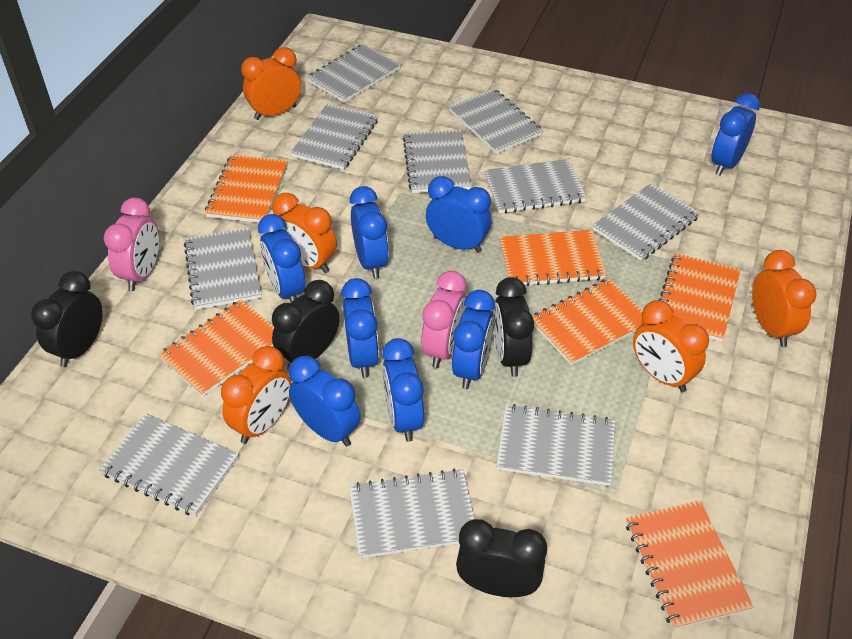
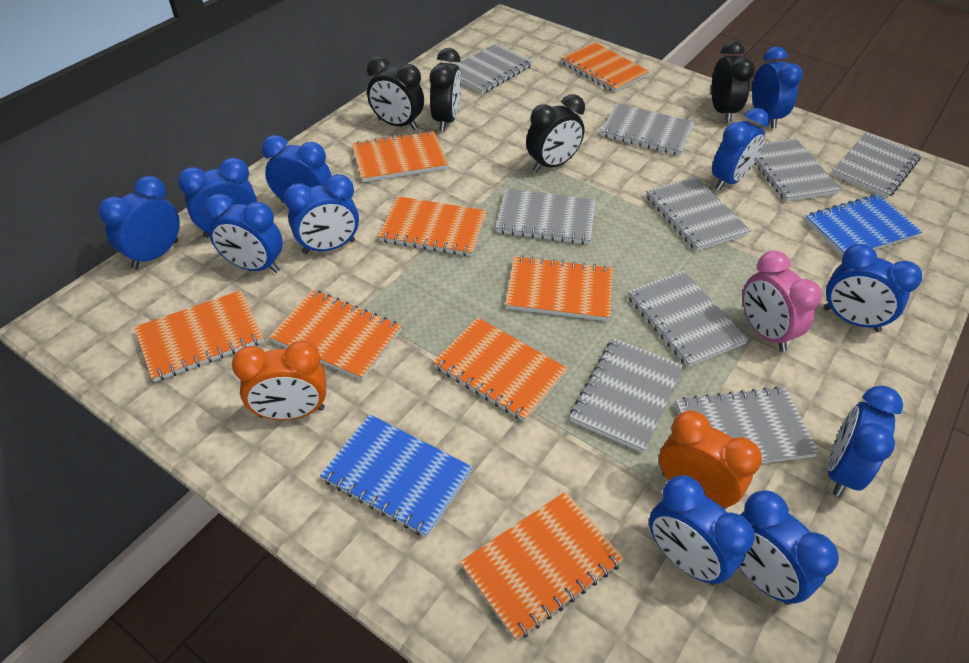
blue clock: [258,214,305,302] [289,356,361,447] [341,278,379,378] [350,186,389,279] [382,338,424,442] [426,176,491,253] [452,290,495,389] [711,93,760,176] = 8 -> [98,176,180,269] [178,158,257,238] [204,194,283,273] [262,135,332,203] [284,174,359,254] [649,475,755,585] [712,108,770,191] [739,490,839,605] [752,46,803,129] [823,244,922,332] [828,386,903,497] = 11
blue notebook: none = 0 -> [320,414,473,537] [805,194,922,256] = 2
grey notebook: [99,414,239,517] [184,228,261,310] [291,103,378,170] [307,44,401,103] [349,469,474,558] [403,130,472,193] [449,88,543,154] [484,159,587,213] [496,404,615,486] [593,183,700,261] = 10 -> [456,44,533,94] [496,188,596,245] [570,338,684,453] [601,103,695,156] [627,271,749,367] [646,176,751,251] [675,386,819,464] [754,138,841,202] [832,132,921,198] = 9
orange clock: [221,346,291,444] [241,47,301,120] [272,193,337,273] [633,300,709,392] [752,250,817,347] = 5 -> [232,340,326,420] [659,411,762,510] = 2
orange notebook: [159,300,274,397] [205,155,288,223] [500,230,607,286] [532,279,644,366] [626,501,754,630] [659,253,741,342] = 6 -> [134,290,264,382] [269,290,402,380] [352,131,448,182] [378,196,487,256] [433,318,568,422] [460,491,624,641] [505,255,613,321] [561,42,650,93] = 8
pink clock: [104,198,159,291] [421,271,467,368] = 2 -> [742,251,822,352] = 1

